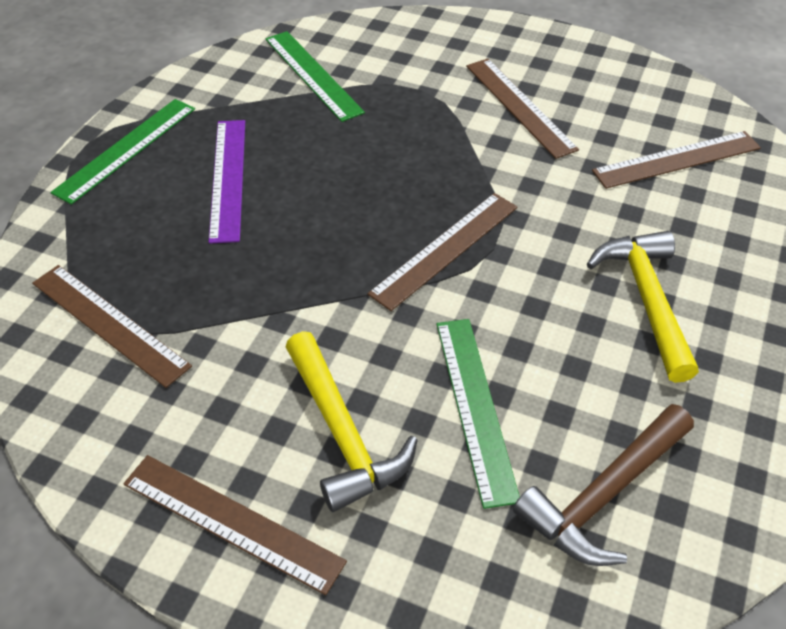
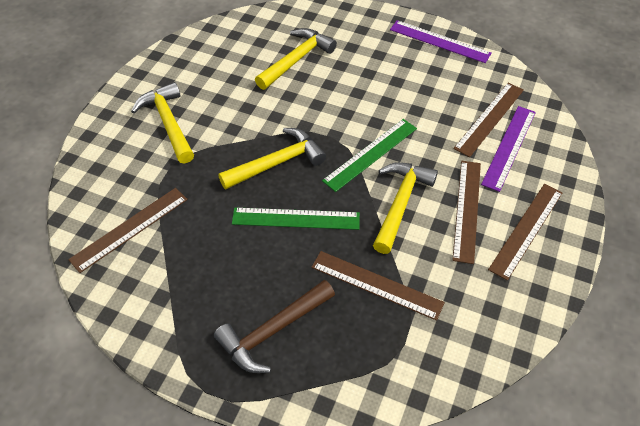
green ruler: [50,99,195,205] [266,31,365,122] [437,319,520,509] = 3 -> [232,207,360,230] [322,119,417,192] = 2
purple ruler: [209,120,245,244] = 1 -> [390,20,492,63] [481,106,536,192] = 2
yellow hammer: [286,331,418,512] [587,231,699,383] = 2 -> [131,82,194,164] [218,128,326,190] [255,28,337,90] [373,162,438,254] = 4

